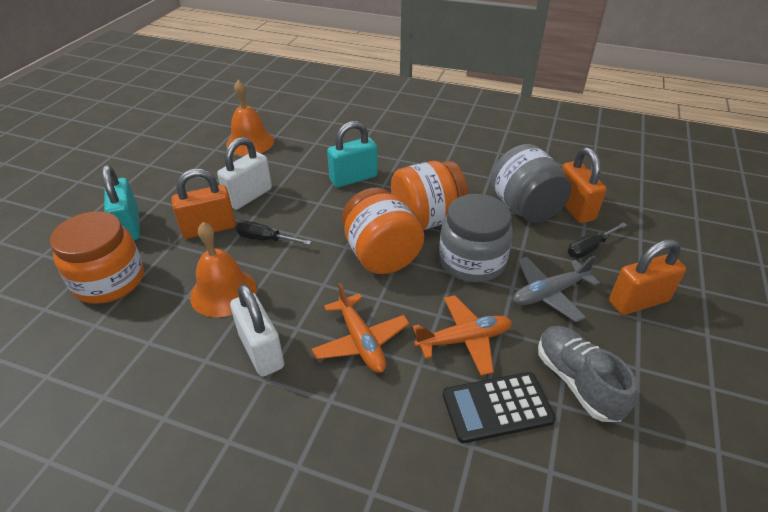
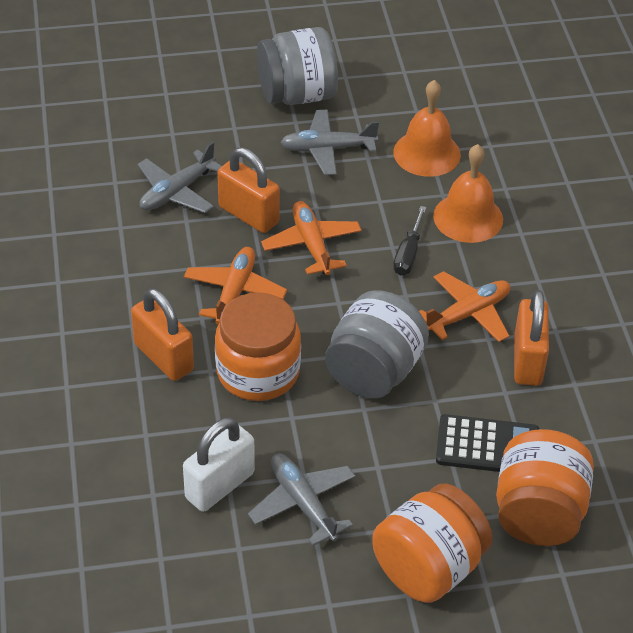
black screwdriver: [236,221,312,245] [568,222,627,258] = 2 -> [393,206,426,276] = 1
grey plane: [513,256,600,322] = 1 -> [138,142,222,213] [248,454,355,546] [280,110,379,175] = 3
grey shoe: [538,326,637,422] = 1 -> none = 0
orange plane: [311,283,410,373] [413,295,512,376] = 2 -> [184,247,287,324] [261,201,362,275] [419,271,510,342] = 3
turquoise padlock: [102,165,140,240] [327,121,378,188] = 2 -> none = 0
white padlock: [217,137,272,210] [230,284,284,377] = 2 -> [183,417,255,512] = 1

